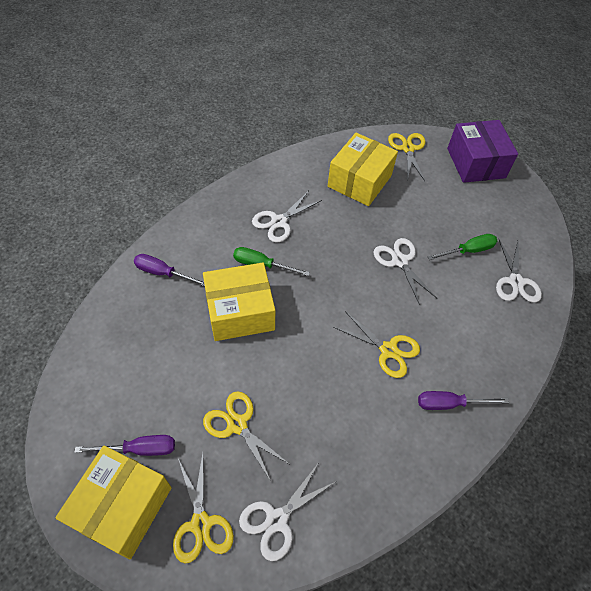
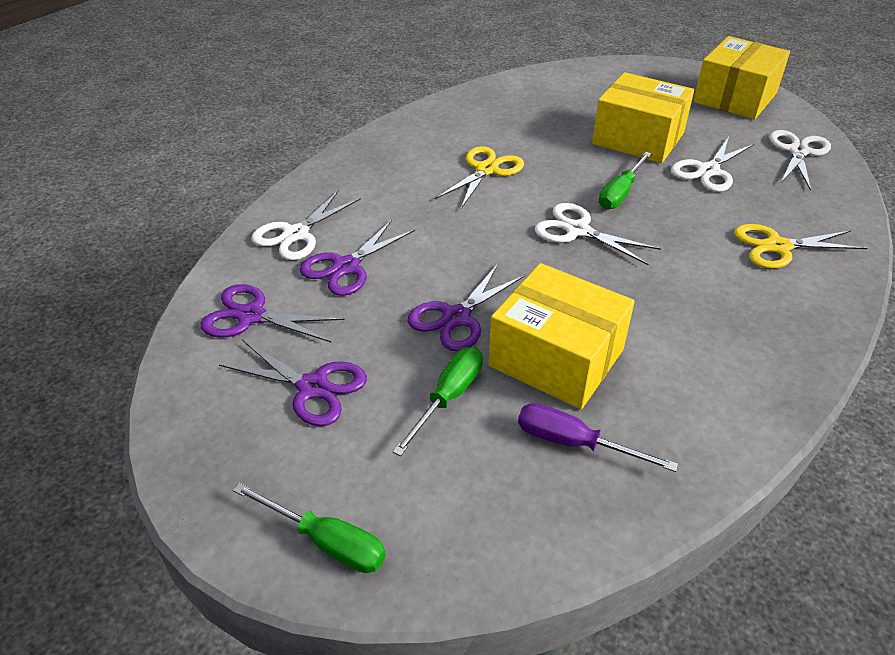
green screwdriver: [233,247,310,276] [427,234,497,260] = 2 -> [233,483,386,573] [392,347,483,456] [599,152,652,210] = 3
purple box: [447,120,518,183] = 1 -> none = 0
purple scissors: none = 0 -> [201,284,345,343] [219,340,367,426] [300,220,415,296] [407,264,525,351] = 4
purple screwdriver: [74,435,175,456] [134,254,205,286] [418,391,509,410] = 3 -> [518,403,678,472] = 1
yellow scissors: [173,453,234,564] [203,391,289,480] [333,311,420,378] [388,133,426,181] = 4 -> [436,146,524,208] [734,224,867,269] = 2

